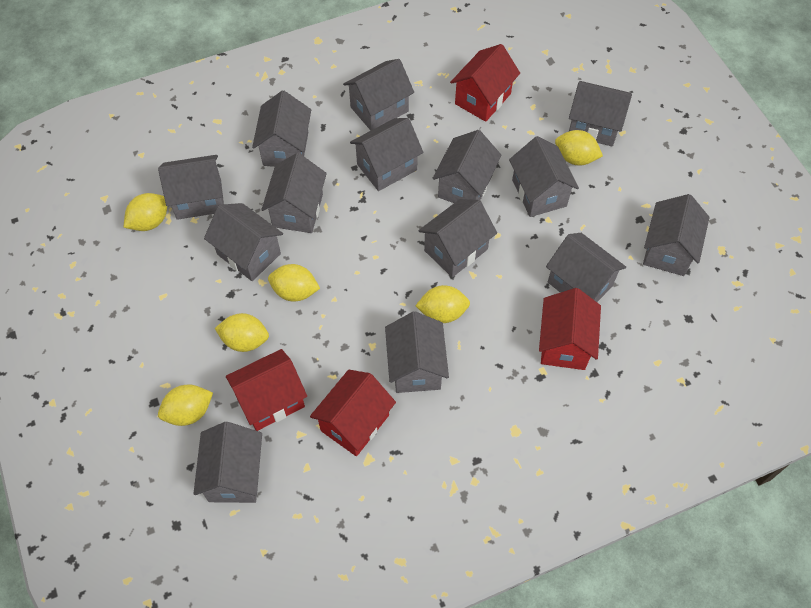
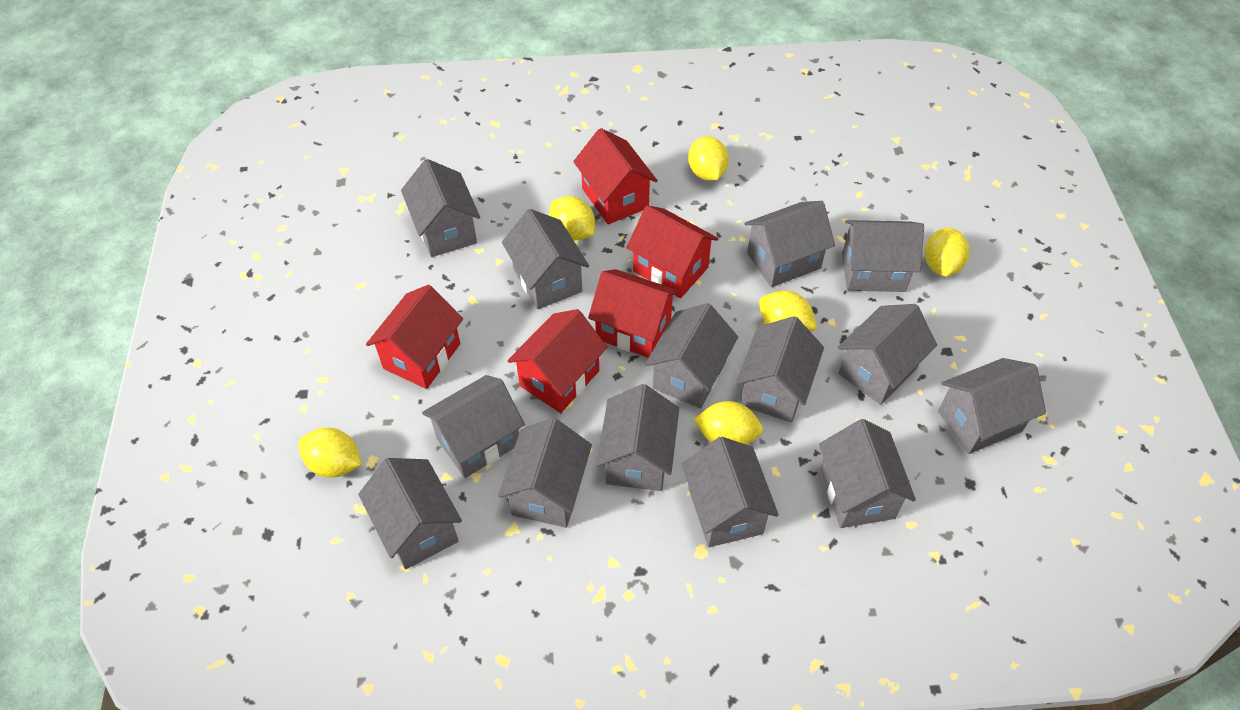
red house: [226,349,307,431] [310,370,396,456] [450,44,520,122] [539,288,601,370] = 4 -> [366,285,463,389] [507,309,607,413] [573,128,658,224] [588,269,679,358] [626,205,718,298] = 5

